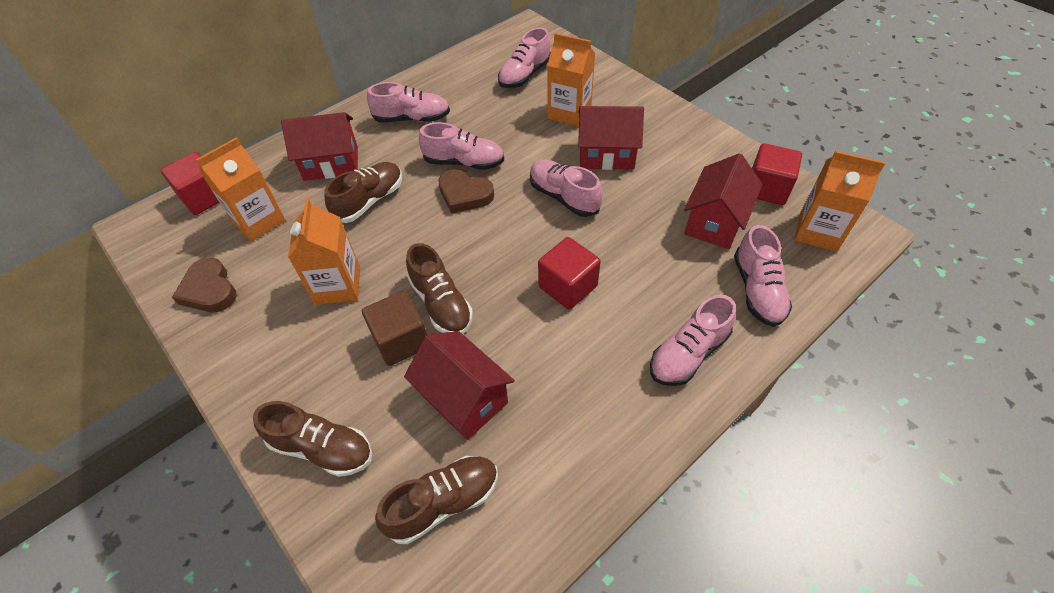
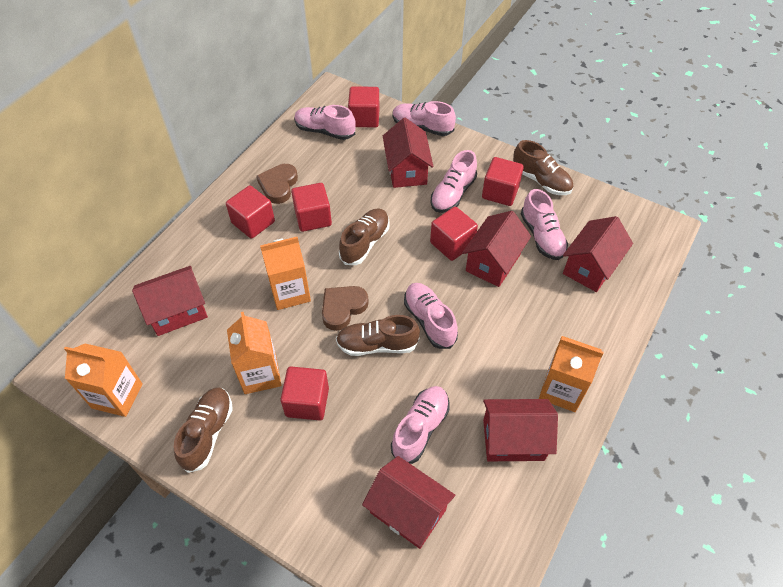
brown cube: [362,291,427,366] = 1 -> none = 0
red cube: [161,152,219,215] [538,237,601,310] [752,143,802,205] = 3 -> [226,185,275,239] [280,367,329,421] [291,183,332,232] [348,86,380,128] [430,207,478,261] [482,157,524,206] = 6
red house: [281,112,358,181] [404,331,515,440] [578,106,644,170] [684,153,762,249] = 4 -> [132,266,208,336] [362,456,455,549] [383,118,434,188] [462,211,531,287] [483,399,558,461] [563,216,633,292] = 6

